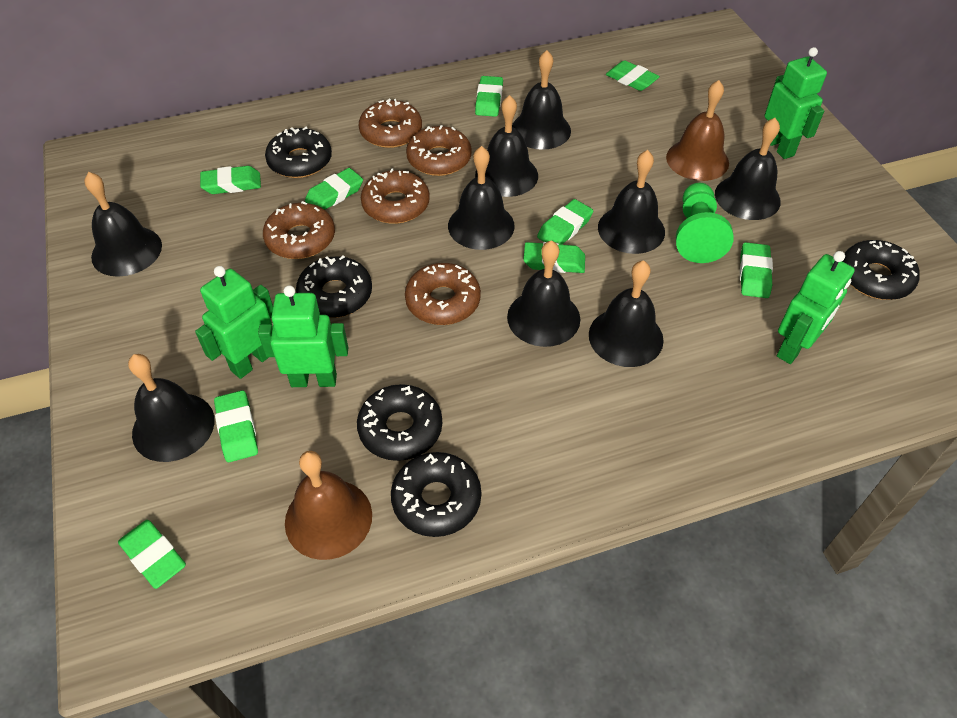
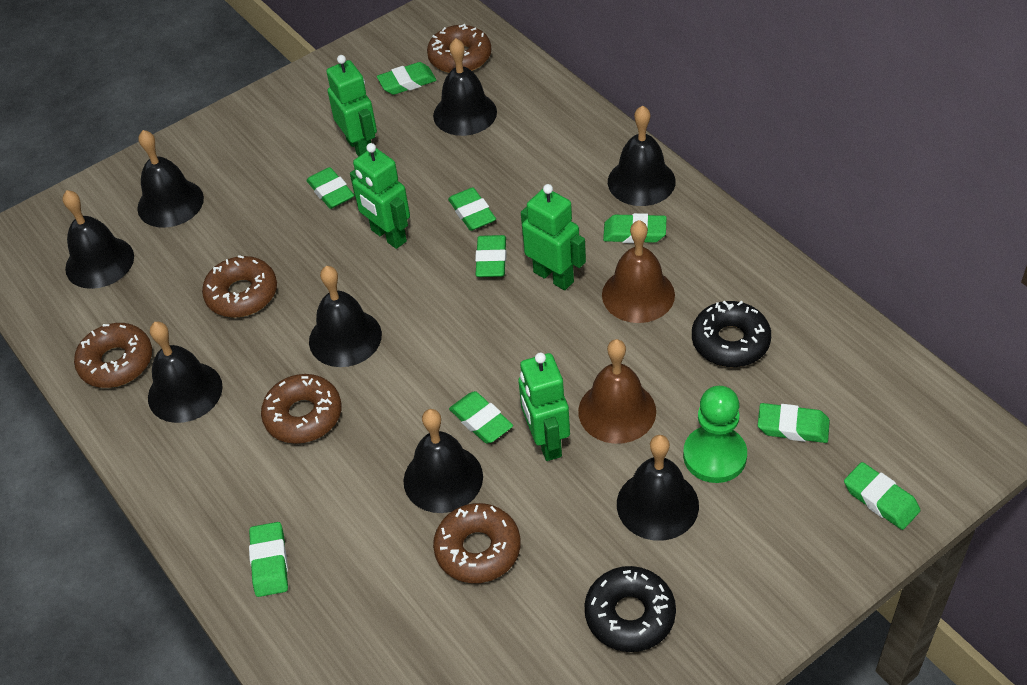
black bell: [84,172,162,277] [128,354,215,462] [448,146,515,250] [475,95,538,197] [507,240,580,347] [512,50,571,150] [589,260,664,367] [598,150,665,254] [715,118,781,220] = 9 -> [62,190,134,289] [137,130,204,228] [148,322,223,423] [309,266,382,367] [404,409,483,513] [433,38,497,136] [608,105,676,206] [617,435,699,541] = 8
black donut: [265,127,332,178] [296,255,372,318] [357,384,442,461] [391,452,481,537] [842,240,920,300] = 5 -> [584,566,676,652] [692,301,771,367] = 2

